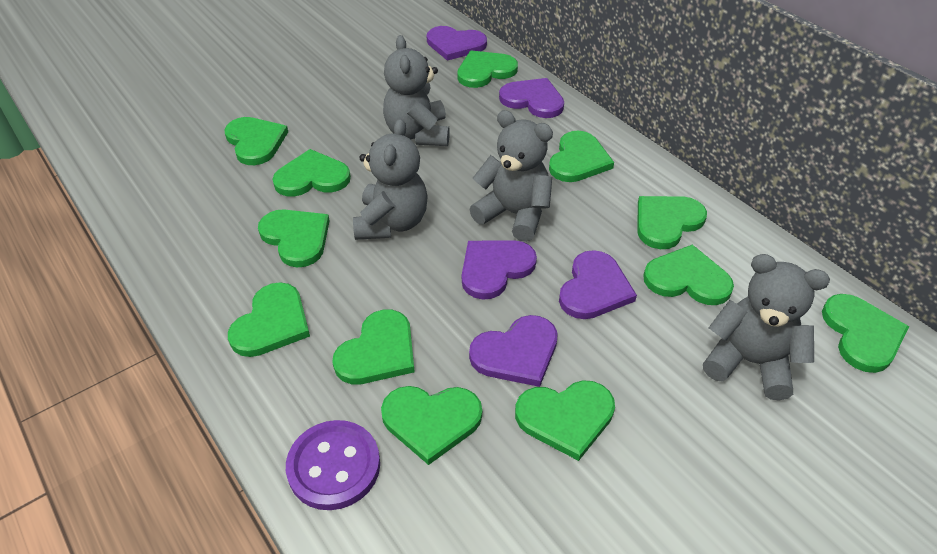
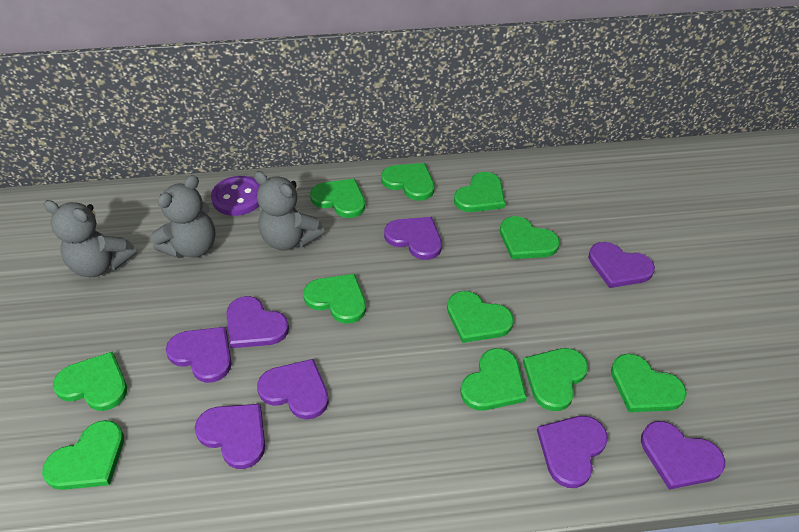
green heart: [224,117,288,165] [228,282,310,357] [258,209,330,267] [273,149,351,197] [332,309,415,384] [381,386,482,465] [457,50,518,88] [515,380,615,461] [549,130,614,182] [637,196,707,249] [643,244,734,305] [822,294,909,373] = 12 -> [42,420,124,490] [53,352,127,411] [303,274,366,324] [310,179,365,218] [381,163,434,201] [447,291,514,343] [454,172,505,212] [461,348,527,411] [500,216,560,259] [523,348,588,411] [611,354,687,412] = 11
grey teddy bear: [353,119,428,240] [383,35,450,146] [469,110,553,242] [703,254,830,401] = 4 -> [44,200,137,277] [151,175,216,258] [254,171,325,250] = 3
purple heart: [427,26,487,61] [462,240,537,300] [469,315,558,387] [499,78,564,118] [559,250,637,319] = 5 -> [166,327,232,383] [195,404,265,469] [226,296,289,348] [257,359,329,420] [384,217,442,260] [537,416,608,488] [588,242,655,288] [641,421,725,490] = 8

